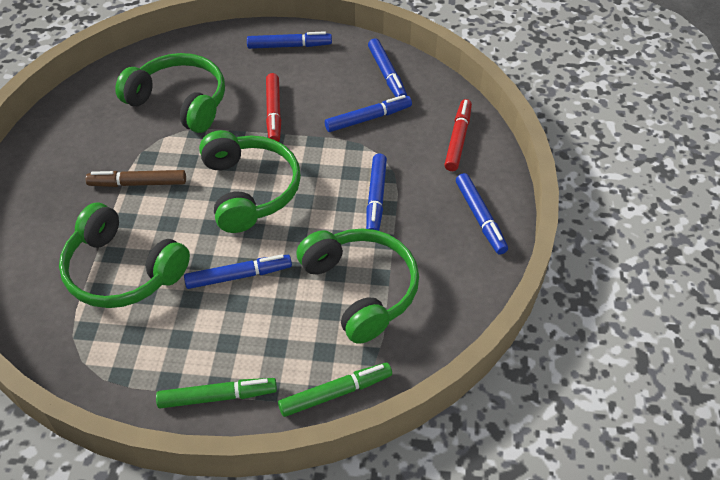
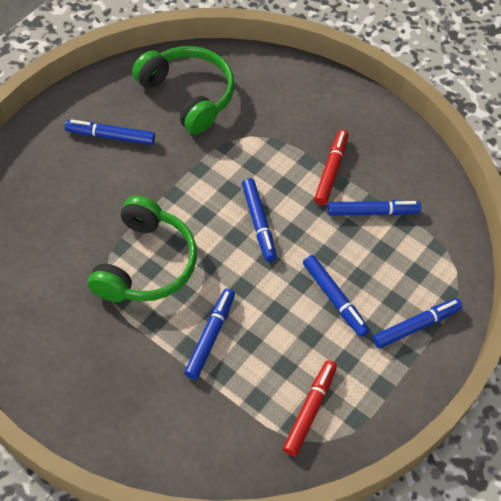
brown marker: [86,170,186,187] = 1 -> none = 0
green headphones: [59,203,190,308] [115,53,225,133] [199,130,301,233] [296,229,419,344] = 4 -> [88,195,197,302] [132,46,235,134] = 2
green marker: [156,378,277,408] [278,363,392,417] = 2 -> none = 0

